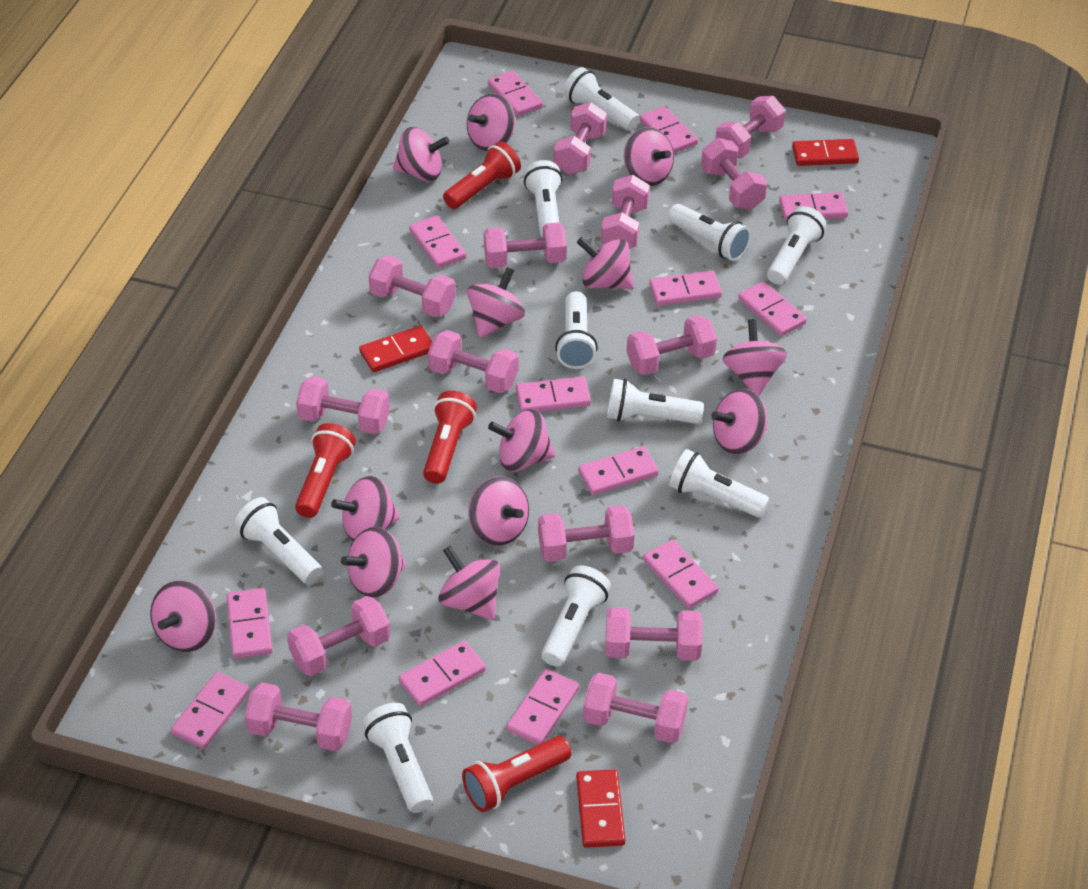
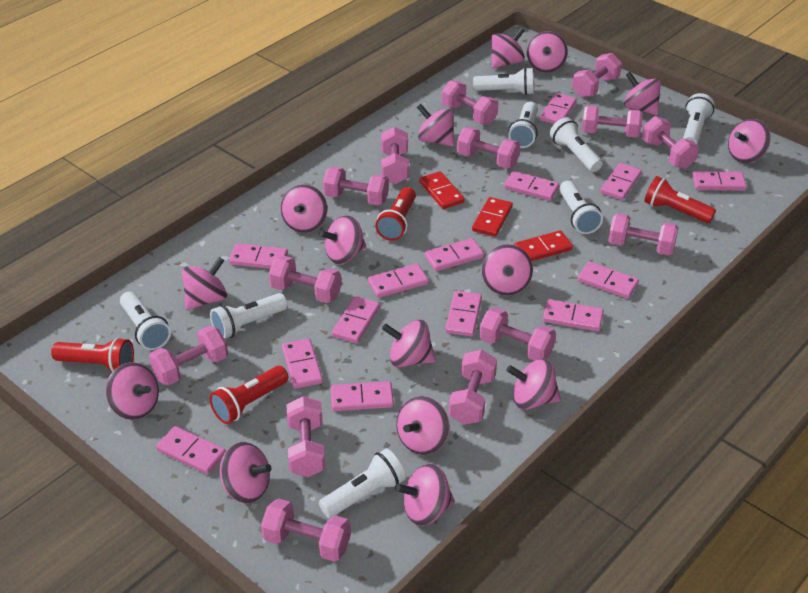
pink domino: [171,672,250,749] [227,588,272,658] [399,641,486,706] [409,216,466,268] [488,71,543,116] [507,669,579,745] [516,377,591,412] [578,446,659,495] [639,106,698,153] [643,540,718,608] [649,271,722,306] [738,281,807,336] [779,192,848,221] = 13 -> [156,426,226,474] [229,243,288,269] [282,338,323,389] [331,381,394,411] [332,296,380,344] [368,264,428,298] [425,238,484,271] [445,291,482,337] [504,171,559,201] [540,93,577,124] [543,299,604,331] [578,262,639,299] [600,163,642,200] [692,171,747,191] = 14
pink spinning top: [150,581,216,652] [331,476,400,541] [341,527,406,598] [393,127,450,181] [438,546,500,620] [467,93,515,151] [467,267,525,338] [468,476,529,546] [488,409,555,472] [577,237,634,289] [624,127,674,186] [711,389,767,455] [723,319,787,396] = 13 -> [105,362,159,420] [182,257,227,310] [220,442,271,503] [280,184,327,233] [319,215,366,264] [382,320,436,367] [395,464,455,526] [396,396,449,455] [417,104,454,146] [482,244,533,296] [491,28,525,68] [506,359,561,410] [527,31,568,73] [624,72,661,115] [728,119,771,163] = 15
white flashlight: [234,497,322,584] [362,703,433,813] [524,160,562,238] [541,565,611,667] [555,291,598,369] [563,67,639,131] [607,379,704,424] [668,204,751,261] [669,449,770,518] [767,206,826,285] = 10 -> [120,291,171,350] [210,293,288,339] [319,449,406,518] [473,67,533,95] [508,102,538,148] [550,117,603,172] [559,181,603,234] [683,93,714,144] = 8

